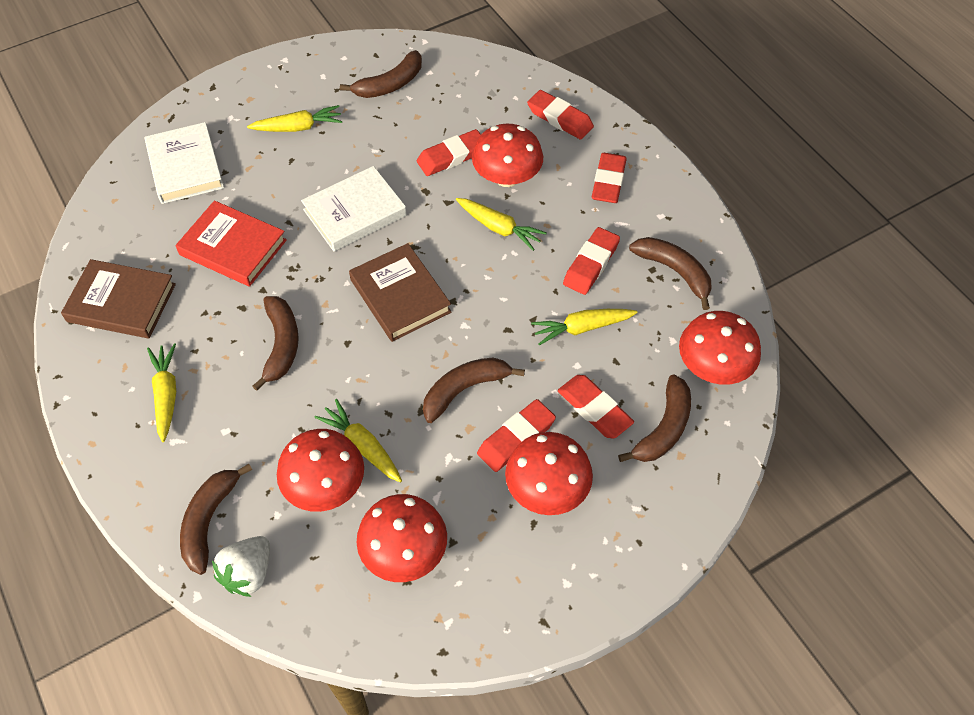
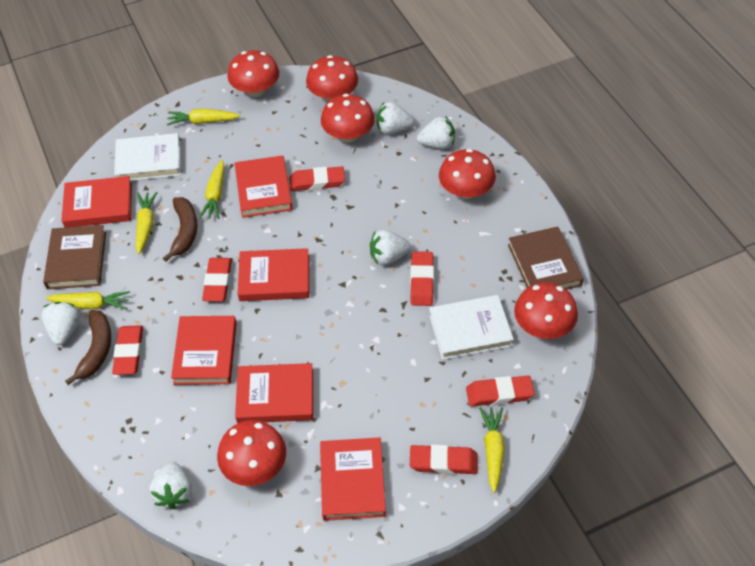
brown banana: [180,464,252,575] [252,296,299,391] [340,50,422,98] [423,358,525,423] [618,374,691,462] [629,237,712,310] = 6 -> [65,310,111,385] [163,197,198,262] = 2
red book: [176,200,287,287] = 1 -> [61,176,132,228] [171,316,237,385] [235,155,293,218] [235,363,313,423] [238,248,309,301] [320,437,386,521] = 6
red mushroom: [277,429,364,512] [357,494,447,582] [472,124,543,187] [505,432,593,515] [679,311,761,384] = 5 -> [217,420,286,486] [227,50,279,97] [306,55,358,102] [321,94,375,142] [439,149,496,199] [514,282,578,339] = 6
white strawberry: [212,536,270,597] = 1 -> [41,302,80,345] [149,461,192,509] [370,230,411,265] [377,102,414,134] [417,116,455,149] = 5

